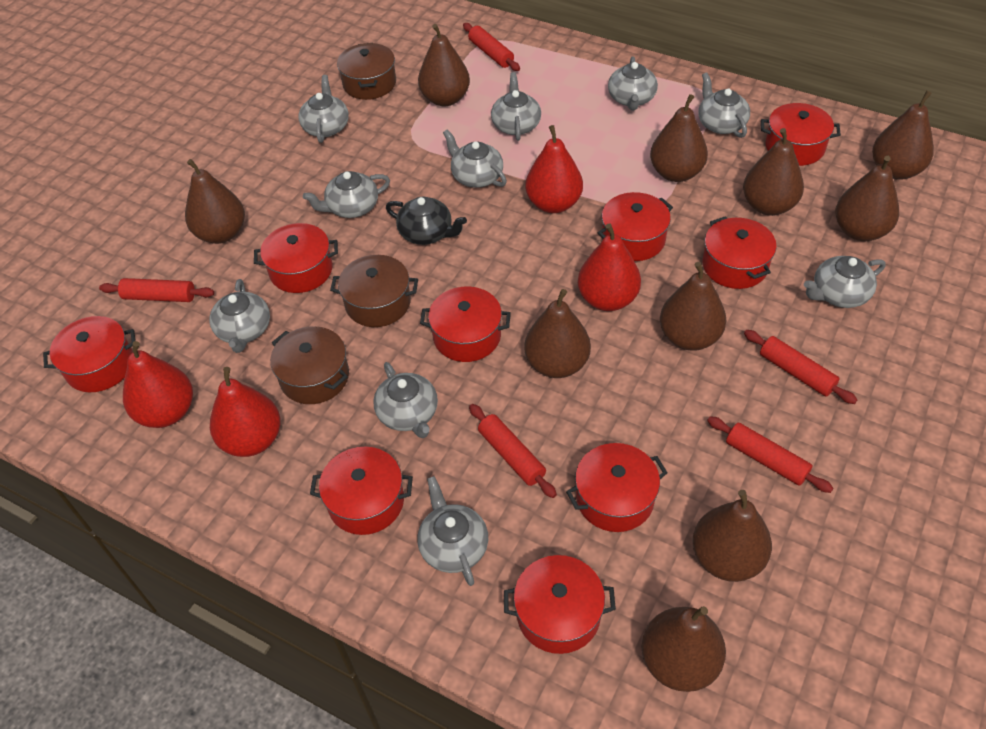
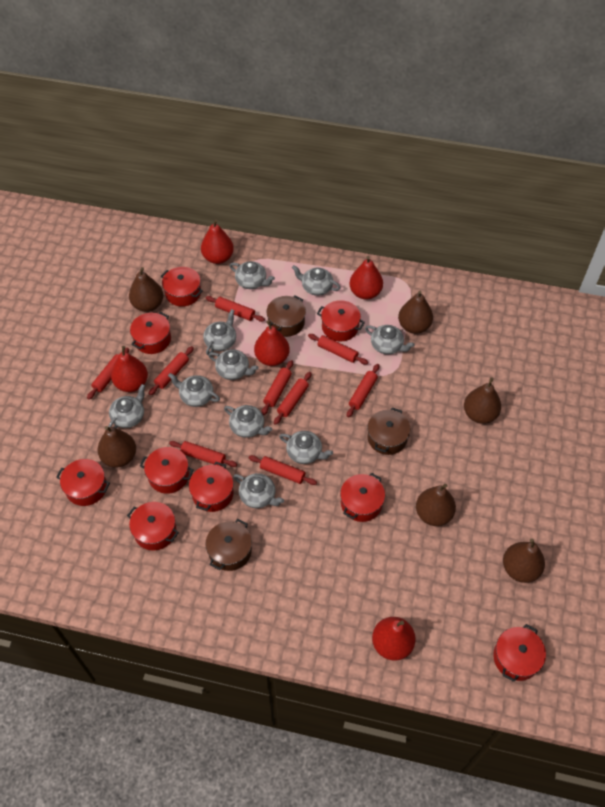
black teapot: [386,197,467,245] = 1 -> none = 0
brown pear: [185,159,245,244] [418,24,470,106] [524,289,591,378] [641,606,726,692] [650,94,708,182] [660,262,727,351] [692,490,772,582] [743,128,804,216] [835,156,899,241] [872,91,934,180] = 10 -> [98,426,136,468] [129,267,163,312] [398,291,433,334] [416,484,456,526] [464,377,501,424] [503,539,545,583] = 6
red pear: [123,341,193,428] [210,367,281,457] [525,125,583,213] [578,223,641,311] = 4 -> [111,346,148,392] [201,219,234,264] [254,320,290,366] [349,256,383,299] [372,617,416,660] = 5
red rolling pin: [99,278,214,302] [463,23,520,71] [469,404,557,498] [707,416,833,493] [744,330,857,404] = 5 -> [87,348,129,399] [149,346,194,395] [169,441,237,467] [206,296,265,322] [249,455,317,485] [262,360,293,415] [274,372,312,425] [308,334,368,365] [347,364,379,417] = 9

